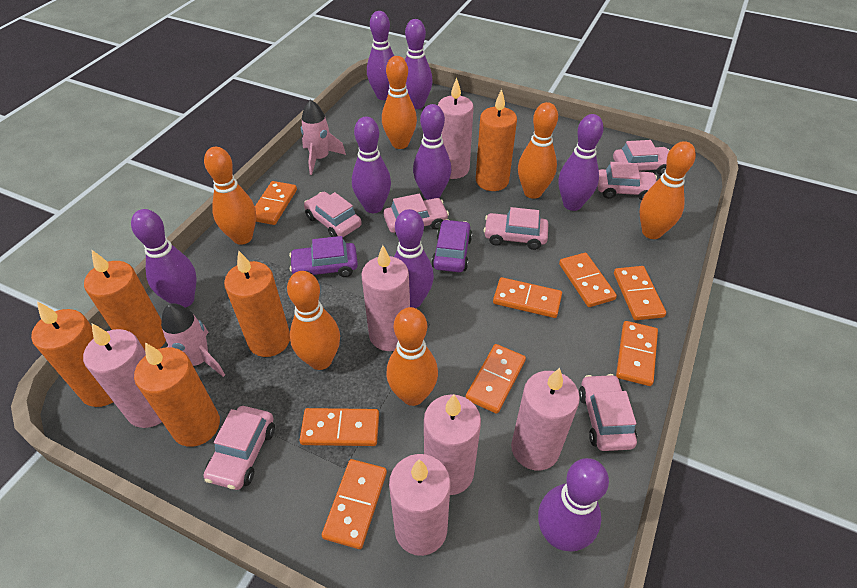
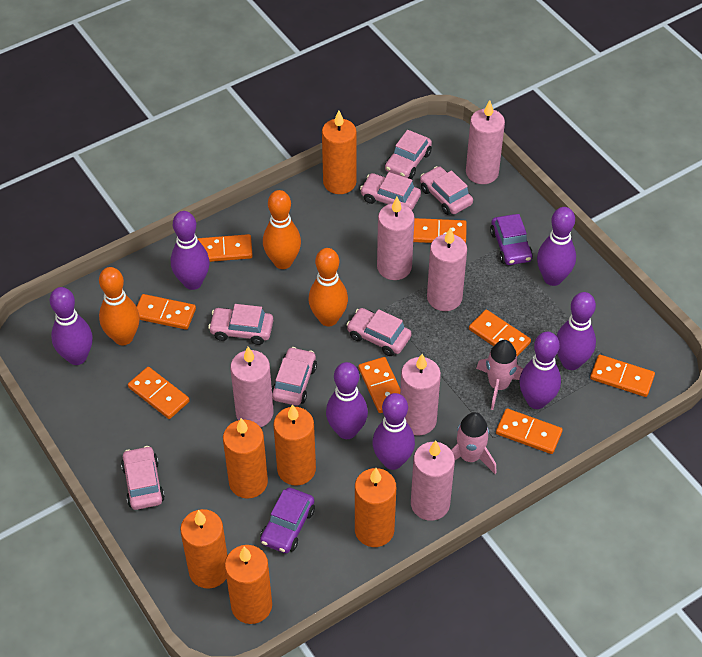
orange bowling pin: [204,147,256,245] [287,271,340,370] [382,56,417,149] [387,307,438,406] [518,102,558,199] [640,141,696,239] = 6 -> [99,267,140,345] [263,190,301,269] [309,248,348,326] = 3
orange candle: [31,301,113,407] [84,249,166,350] [134,343,220,447] [224,251,290,357] [476,89,517,191] = 5 -> [180,509,228,589] [223,418,268,499] [225,545,272,624] [273,404,316,485] [322,110,357,194] [355,468,396,547] = 6
purple bowling pin: [131,209,197,308] [352,117,391,213] [367,11,394,100] [394,209,434,308] [405,19,433,109] [413,104,451,200] [538,458,609,552] [559,114,604,211] = 8 -> [50,287,93,365] [171,211,210,290] [326,362,368,439] [372,393,415,470] [519,332,561,409] [537,207,576,286] [556,292,596,370] = 7

